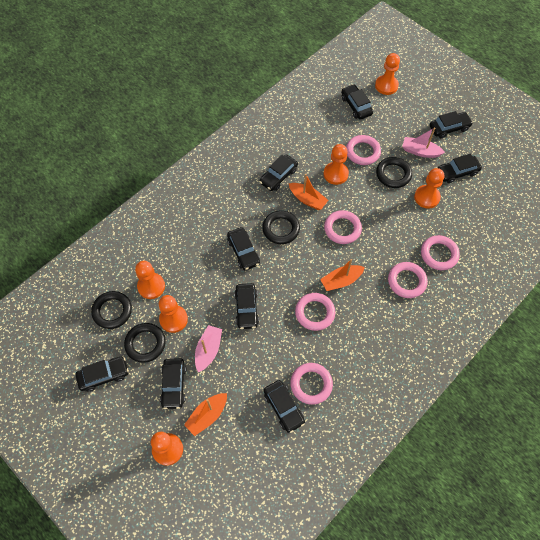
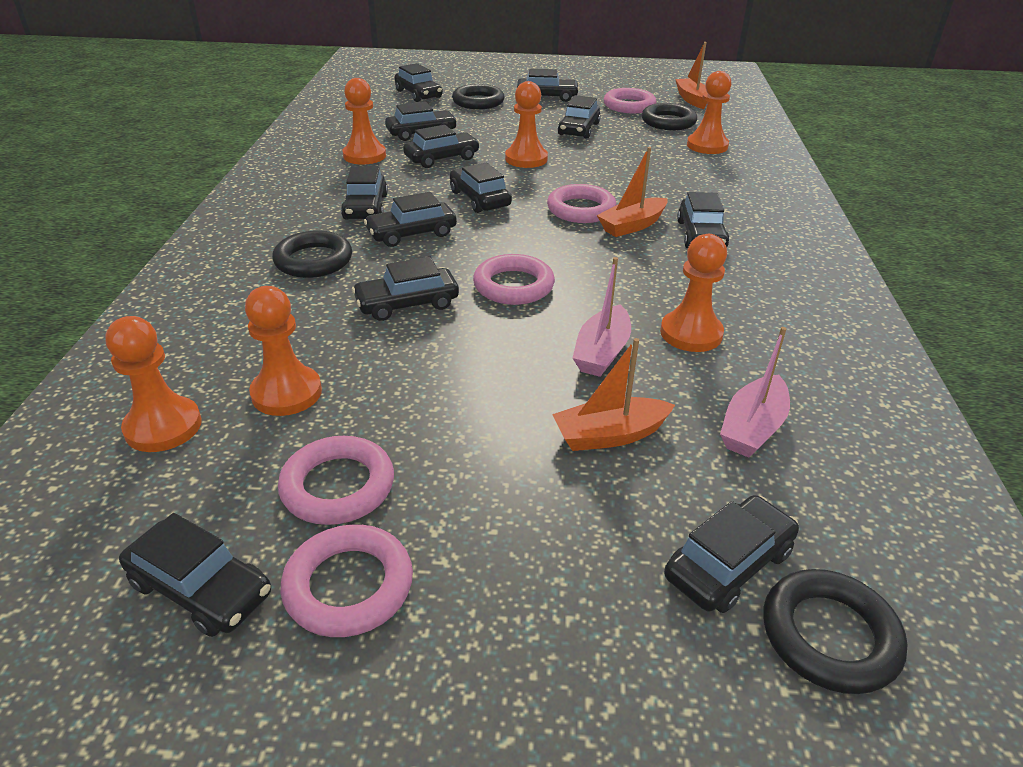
black car: [76,357,129,392] [160,358,186,409] [227,227,260,270] [234,283,259,329] [259,154,298,191] [264,380,305,433] [341,84,373,120] [429,111,473,138] [438,153,482,184] = 9 -> [119,513,271,637] [341,166,388,219] [352,257,459,321] [364,192,457,247] [385,102,458,141] [394,63,443,102] [403,125,480,168] [450,163,512,213] [517,69,580,102] [558,95,601,139] [664,495,799,613] [677,192,729,248] = 12
pink ring: [290,363,333,405] [295,293,335,331] [324,210,362,244] [346,135,381,165] [388,262,427,298] [421,235,460,270] = 6 -> [278,436,394,525] [280,524,413,637] [473,254,555,305] [547,184,616,223] [604,88,656,113] = 5

